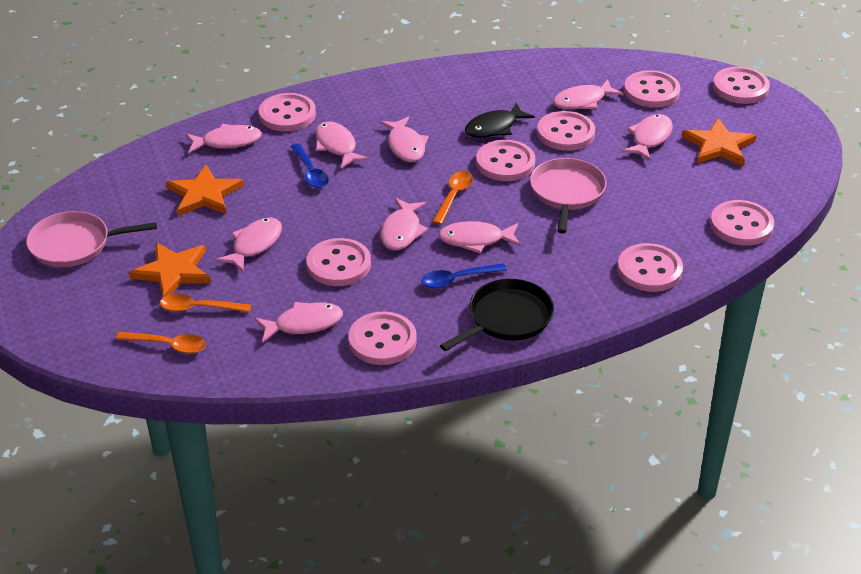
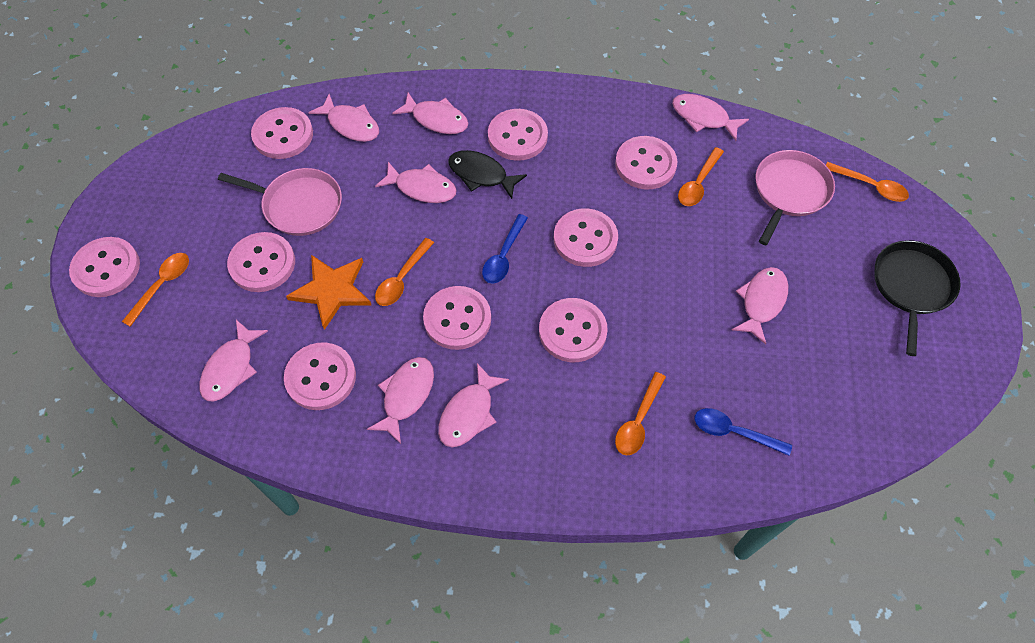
orange spoon: [116,332,206,354] [160,294,251,312] [432,171,473,225] = 3 -> [122,253,189,327] [375,238,434,306] [615,372,666,455] [678,147,724,206] [826,162,909,202] = 5
orange star: [129,242,211,297] [166,165,244,216] [681,118,757,166] = 3 -> [286,255,371,330] = 1
pink fish: [186,124,262,153] [215,217,282,272] [255,302,343,343] [315,121,369,168] [380,116,429,162] [380,198,428,250] [438,221,521,253] [553,79,624,110] [622,114,673,161] = 9 -> [199,320,268,402] [308,94,379,142] [367,357,434,444] [375,162,457,203] [392,93,469,134] [438,363,509,447] [672,94,749,141] [732,267,788,344] = 8

